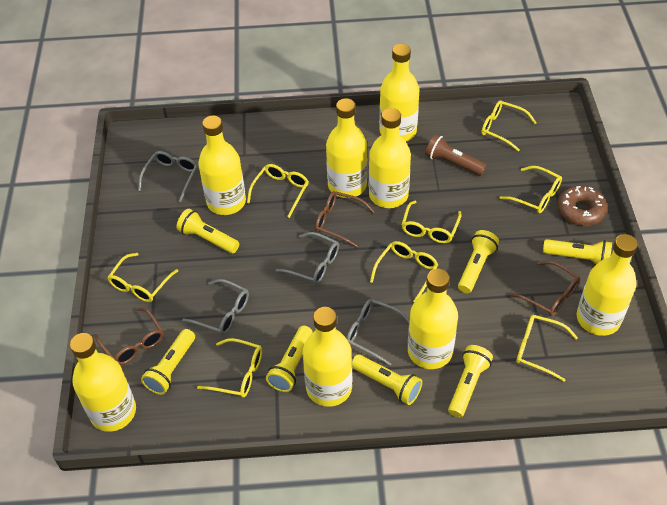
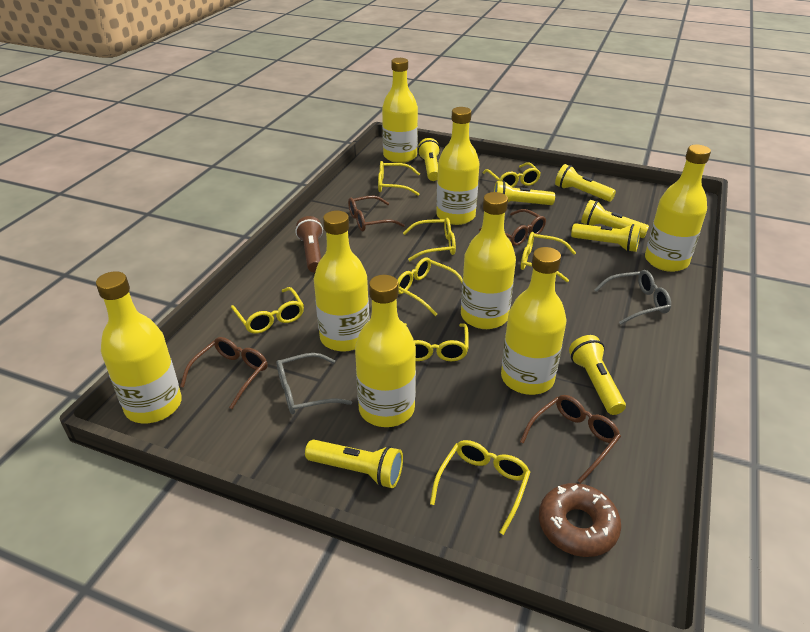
brown glasses: [95,308,164,365] [315,191,374,248] [510,261,580,316] = 3 -> [180,337,268,409] [348,196,405,232] [479,209,546,246] [520,395,621,483] = 4
grey glasses: [138,151,198,202] [182,279,249,335] [276,232,339,284] [346,299,410,366] = 4 -> [277,353,352,415] [594,270,671,325] = 2

